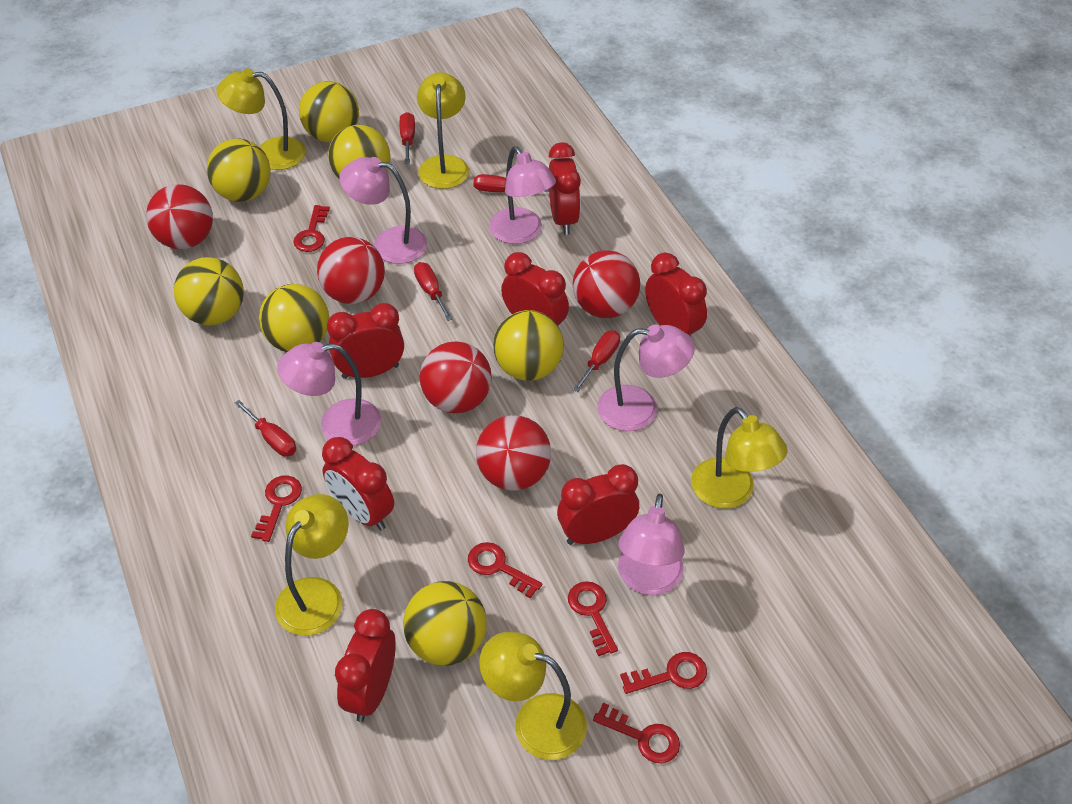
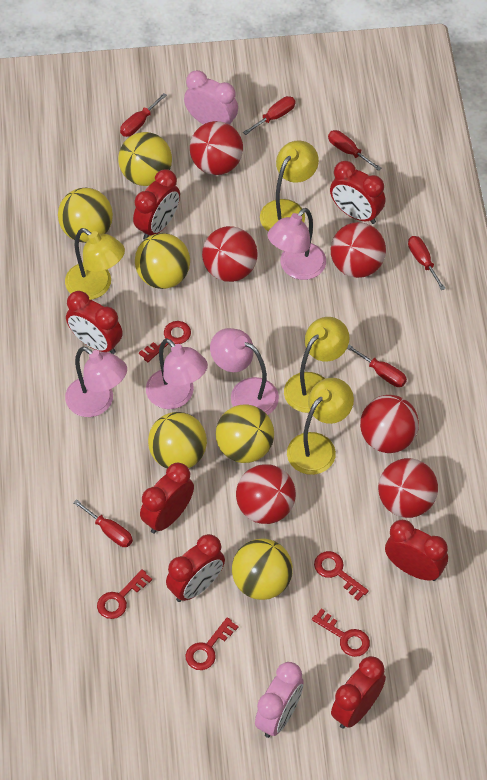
pink clock: none = 0 -> [184,70,238,125] [255,662,304,738] = 2
pink lamp: [277,342,381,446] [339,157,427,264] [489,146,556,244] [597,325,695,431] [618,494,685,595] = 5 -> [65,347,127,417] [146,338,208,409] [210,328,279,415] [267,208,326,280] = 4
red ball: [146,184,213,249] [317,237,385,304] [420,341,492,413] [476,415,551,491] [573,250,640,318] = 5 -> [190,121,243,175] [202,226,258,282] [236,464,296,524] [331,222,386,278] [360,395,419,453] [378,458,438,518] = 6
red key: [251,476,302,542] [293,205,330,252] [468,542,543,598] [568,581,618,656] [593,703,680,763] [620,652,707,694] = 6 -> [97,569,152,619] [139,321,191,362] [185,617,239,670] [312,609,370,657] [314,551,369,601] = 5
red screwdriver: [234,400,296,456] [400,112,415,164] [414,262,453,321] [474,174,549,192] [573,330,620,392] = 5 -> [73,499,133,547] [120,93,167,137] [243,96,295,135] [328,130,381,171] [347,345,407,387] [408,236,446,290] = 6
yellow ball: [174,257,244,325] [207,138,271,202] [259,284,329,352] [299,81,359,142] [328,125,391,179] [403,581,487,666] [493,310,564,381] = 7 -> [58,188,113,243] [118,132,172,186] [135,233,190,289] [148,412,207,468] [216,404,274,463] [232,538,293,600] = 6
yellow lamp: [216,68,306,170] [275,494,349,636] [417,72,469,189] [479,632,587,760] [691,407,788,509] = 5 -> [65,228,125,300] [260,140,319,231] [284,317,350,413] [287,378,354,475] = 4

